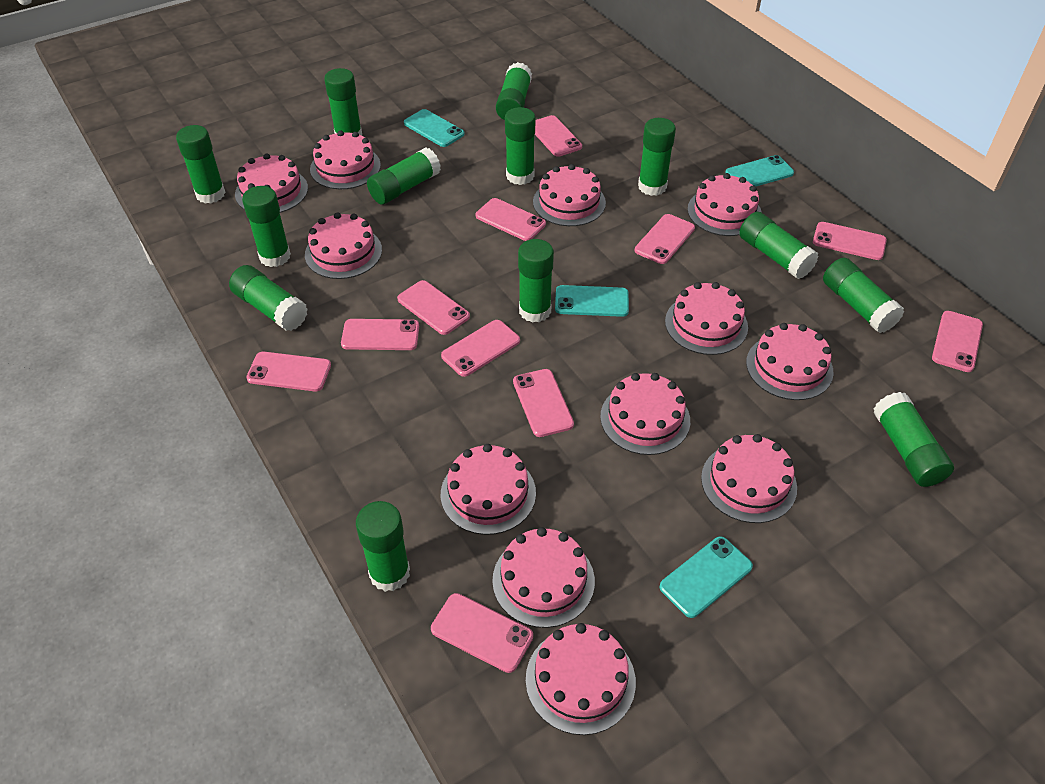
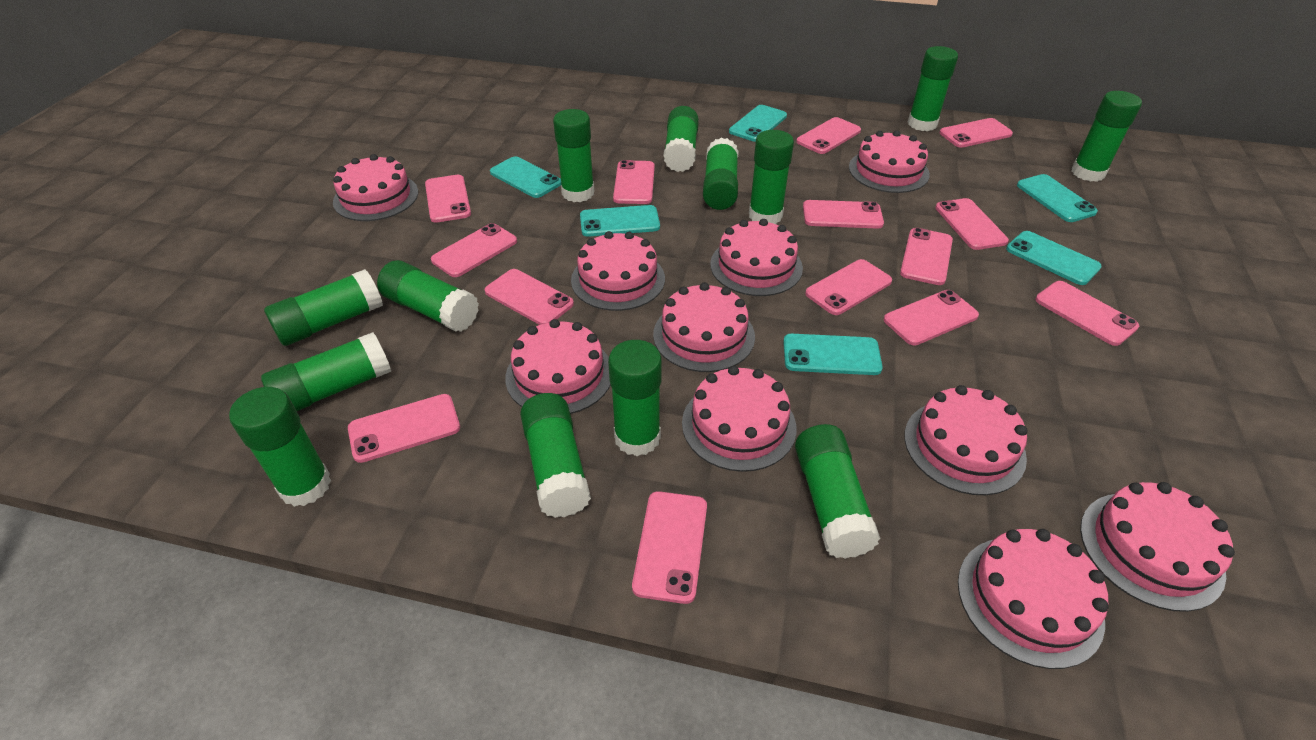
pink cake: [235,154,308,213] [305,212,382,279] [310,130,381,189] [441,444,536,535] [492,527,595,628] [526,623,636,735] [533,164,606,226] [600,373,690,455] [665,282,748,355] [688,173,762,236] [701,434,797,523] [746,323,834,400] = 12 -> [333,154,418,221] [505,319,611,414] [571,231,665,311] [653,282,755,372] [682,366,796,472] [710,219,803,296] [849,130,930,193] [904,385,1027,495] [958,529,1109,669] [1080,482,1235,612] = 10
pink phone: [246,352,331,391] [341,319,419,350] [397,280,470,335] [431,593,533,673] [441,320,520,377] [476,198,546,241] [513,369,574,437] [535,115,582,157] [635,214,695,264] [813,222,887,260] [932,311,983,372] = 11 -> [348,394,460,463] [425,175,471,223] [431,223,517,277] [484,269,574,325] [613,160,655,204] [632,491,707,604] [796,117,861,154] [803,200,884,229] [805,259,892,315] [884,290,979,345] [900,228,953,285] [935,198,1009,250] [939,118,1013,148] [1035,281,1139,346] = 14
turquoise phone: [404,109,464,147] [555,285,629,317] [660,536,753,618] [725,155,794,186] = 4 -> [490,156,561,198] [580,205,660,237] [729,105,787,142] [783,334,883,375] [1006,231,1102,285] [1017,174,1098,222] = 6

